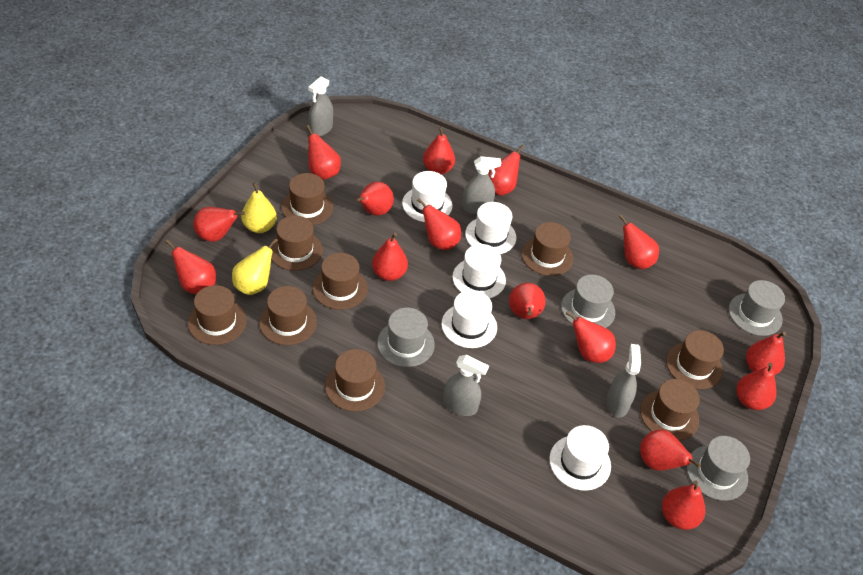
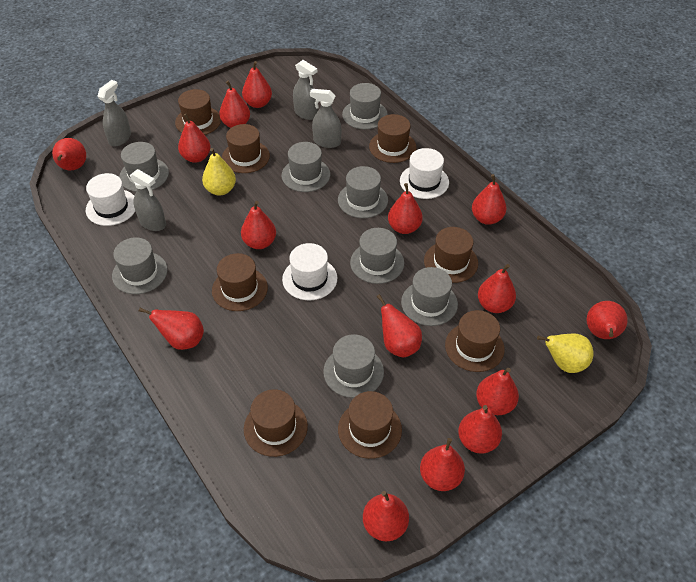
brown hat: [188,285,247,345] [259,286,317,345] [271,215,323,271] [281,173,333,225] [312,253,368,310] [325,349,385,411] [521,222,573,276] [640,379,700,441] [666,330,724,389] = 9 -> [175,89,221,135] [212,253,268,311] [222,124,270,173] [244,389,308,457] [338,391,402,459] [369,114,416,163] [424,227,478,283] [445,310,505,372] = 8
grey hat: [377,307,435,367] [561,274,615,328] [687,436,750,501] [729,280,785,336] = 4 -> [112,237,168,294] [119,142,169,192] [281,142,330,192] [323,334,384,398] [338,166,388,218] [342,83,388,129] [350,228,404,284] [401,267,458,326] = 8
white hat: [402,171,453,222] [441,290,497,348] [452,244,506,298] [465,202,516,254] [549,425,611,491] = 5 -> [86,173,135,226] [282,243,337,300] [400,148,449,199] = 3

